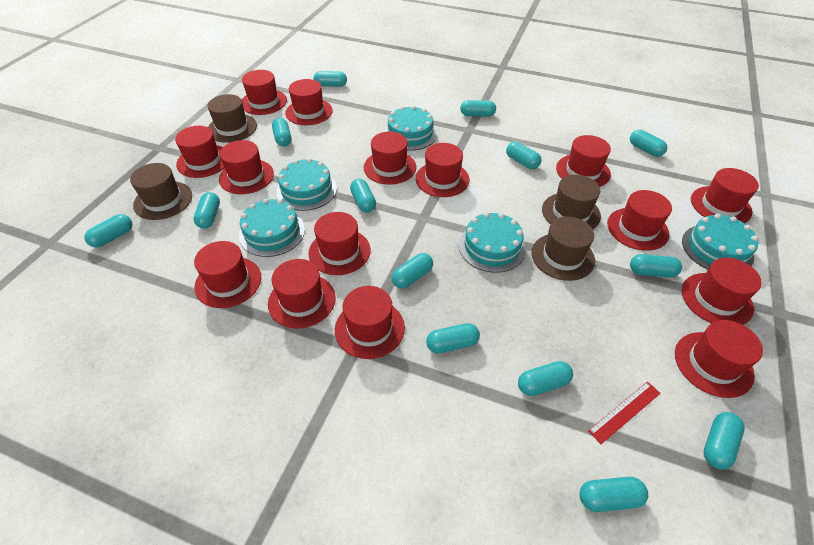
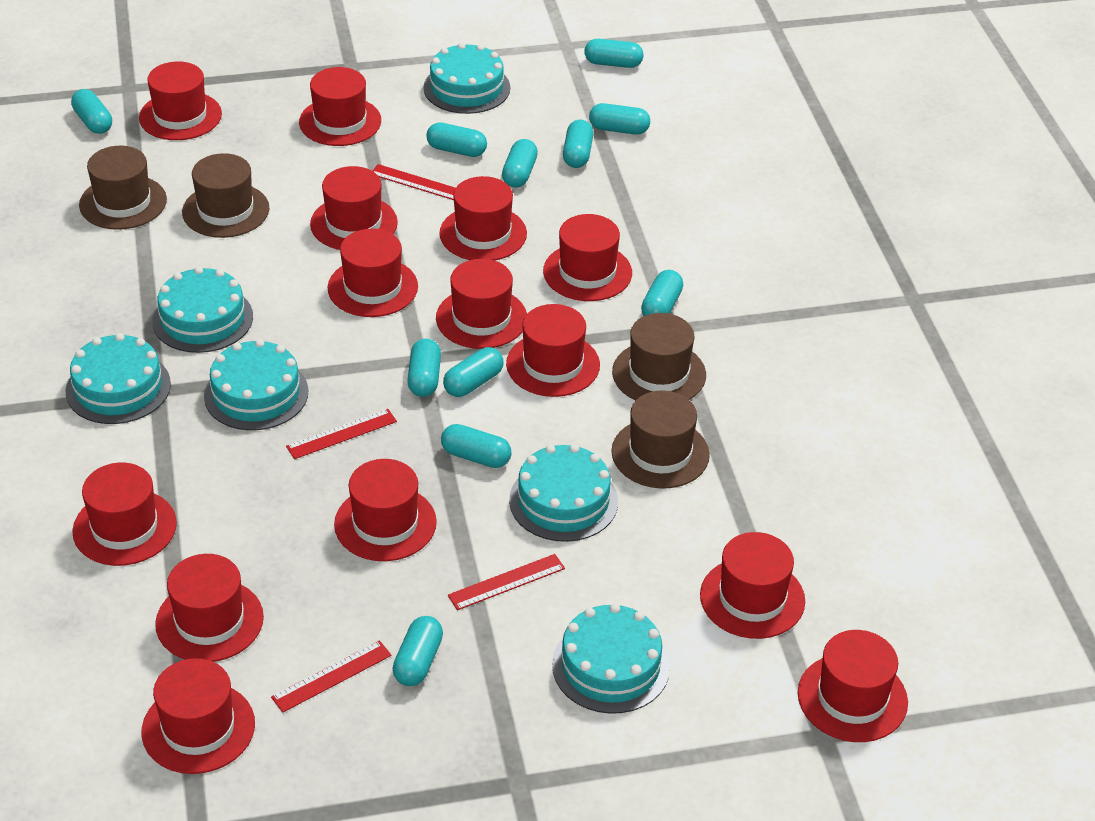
red hat: [175,126,225,178] [194,241,261,308] [219,140,274,194] [242,70,287,115] [268,259,336,329] [285,79,333,125] [308,212,371,275] [335,286,405,359] [363,132,416,185] [415,143,470,197] [556,135,611,187] [607,190,672,251] [675,320,763,398] [682,258,762,325] [691,168,759,223] = 15 -> [72,463,177,566] [139,61,222,140] [142,658,255,774] [155,554,264,662] [299,67,381,146] [310,166,398,250] [328,229,418,317] [334,459,437,561] [436,259,527,349] [439,176,527,261] [506,304,600,397] [543,214,632,301] [700,532,805,639] [798,630,908,742] = 14
red ruler: [588,382,661,444] = 1 -> [271,640,392,713] [286,409,397,459] [372,164,455,200] [448,554,565,610] = 4
turquoise cake: [239,199,305,257] [276,158,337,211] [384,105,437,150] [459,212,526,273] [682,214,759,270] = 5 -> [65,333,171,424] [152,266,253,353] [204,339,308,430] [423,43,510,114] [509,444,618,542] [552,603,670,714] = 6
turquoise capsule: [84,214,133,248] [194,192,220,229] [272,118,291,146] [314,71,347,87] [350,179,376,213] [392,253,433,288] [426,323,480,354] [460,100,496,117] [506,142,542,169] [518,361,573,396] [579,477,648,512] [630,130,668,157] [630,254,682,278] [704,412,744,469] = 14 -> [71,89,112,134] [392,616,443,686] [408,339,441,397] [426,122,487,157] [441,424,512,468] [443,347,503,397] [502,139,538,188] [563,120,593,168] [584,39,643,68] [589,103,650,135] [641,270,683,316] = 11

